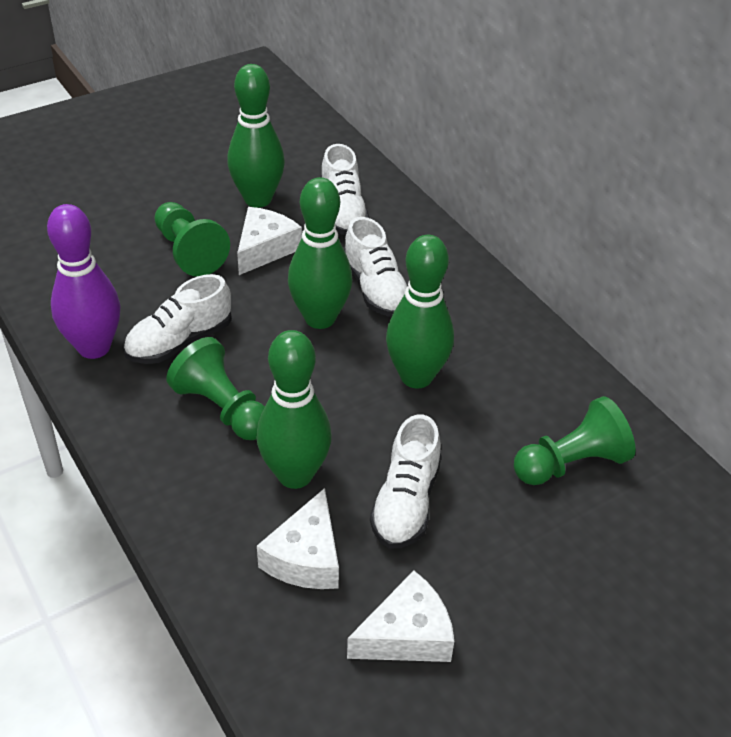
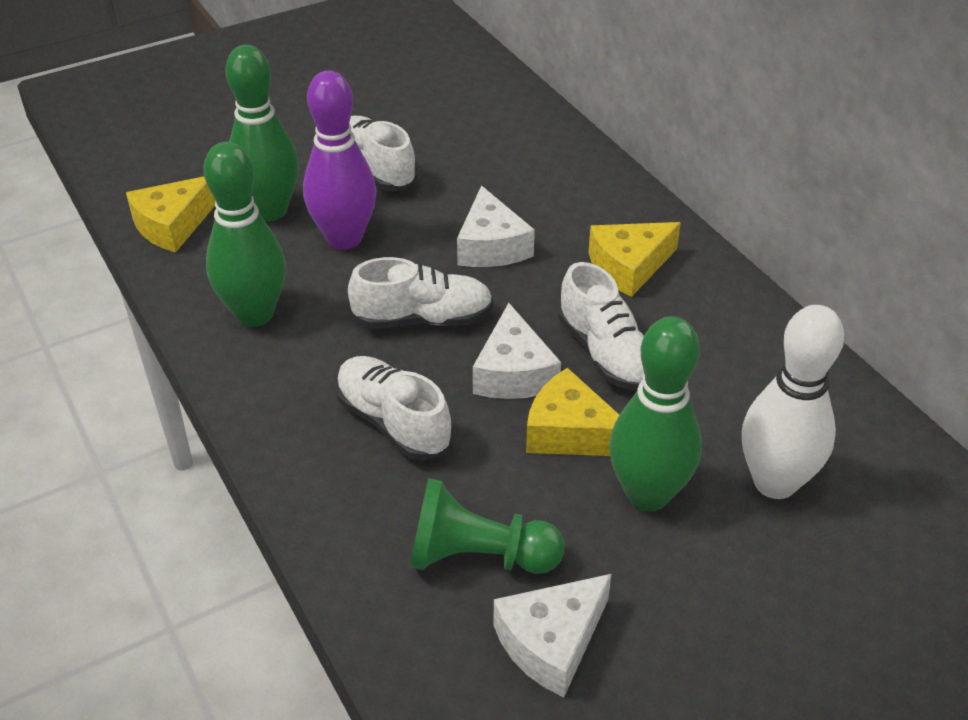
green bowling pin: [227,64,285,208] [256,330,332,489] [288,177,352,329] [386,235,454,389] = 4 -> [203,142,286,327] [225,45,299,221] [609,317,702,512] = 3
green pawn: [155,202,230,276] [167,337,265,440] [514,396,636,485] = 3 -> [409,478,565,574] = 1
white bowling pin: none = 0 -> [742,305,844,499] = 1
yellow cheese: none = 0 -> [126,176,215,253] [526,368,619,456] [588,222,681,297] = 3

